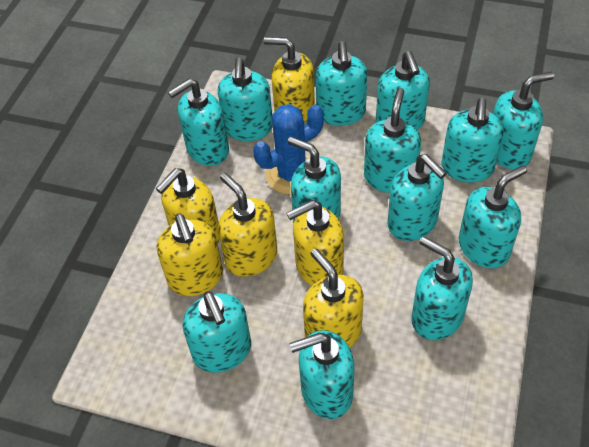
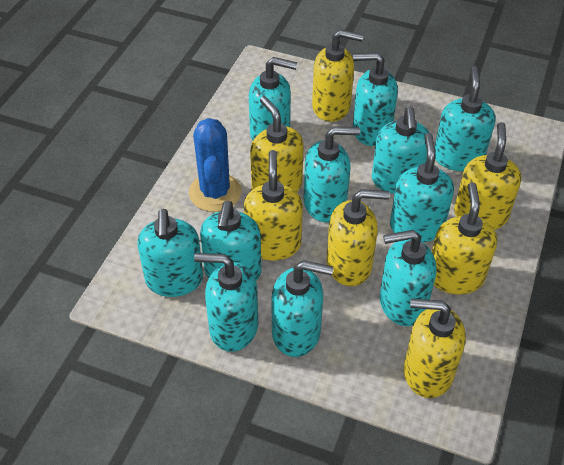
turquoise soap dispenser: [168,78,229,166] [183,291,251,373] [218,58,273,141] [288,136,341,223] [289,330,354,419] [316,41,367,126] [364,88,421,193] [376,51,430,130] [387,154,447,241] [411,236,473,340] [442,98,504,183] [459,165,527,268] [493,72,554,169] = 13 -> [137,209,203,297] [194,253,258,352] [200,201,262,281] [249,57,297,141] [271,260,334,357] [304,126,360,222] [353,52,398,146] [372,106,430,194] [380,230,436,326] [390,133,454,242] [435,66,495,171] = 11
yellow soap dispenser: [156,168,220,243] [157,213,223,296] [218,173,277,277] [264,37,315,124] [286,200,344,286] [303,248,364,348] = 6 -> [244,150,303,261] [250,96,304,192] [312,29,363,122] [327,189,390,286] [404,299,466,398] [432,182,497,294] [454,122,521,230] = 7

